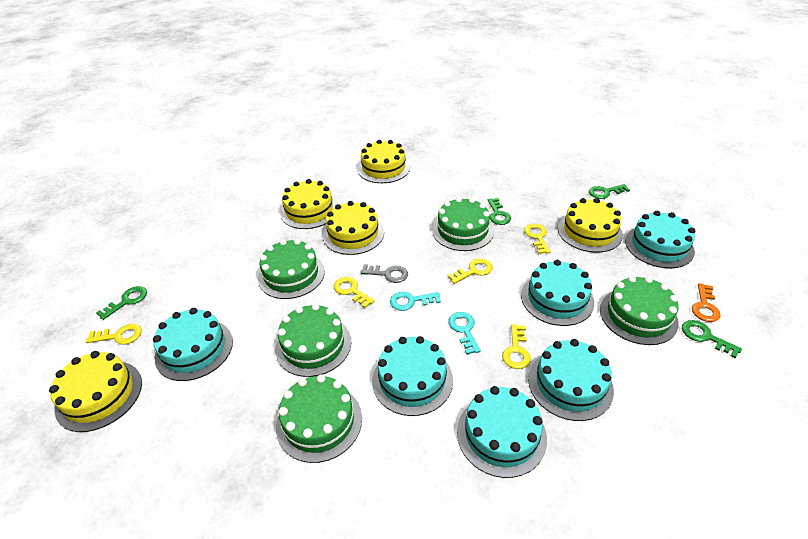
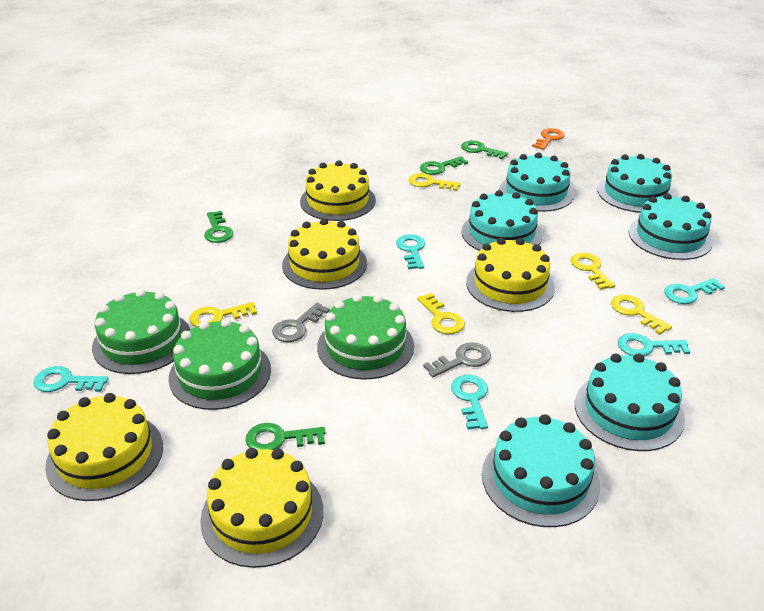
green cake: [258,239,325,299] [275,304,351,377] [276,374,362,463] [432,197,494,251] [600,276,679,345] = 5 -> [92,289,190,374] [169,318,271,410] [317,294,414,380] = 3
grey key: [360,264,408,283] = 1 -> [272,303,330,342] [423,342,491,377] = 2
turquoise key: [390,292,441,311] [448,312,481,355] = 2 -> [33,366,108,392] [396,234,425,269] [451,375,488,430] [618,333,690,356] [664,278,725,304] = 5

